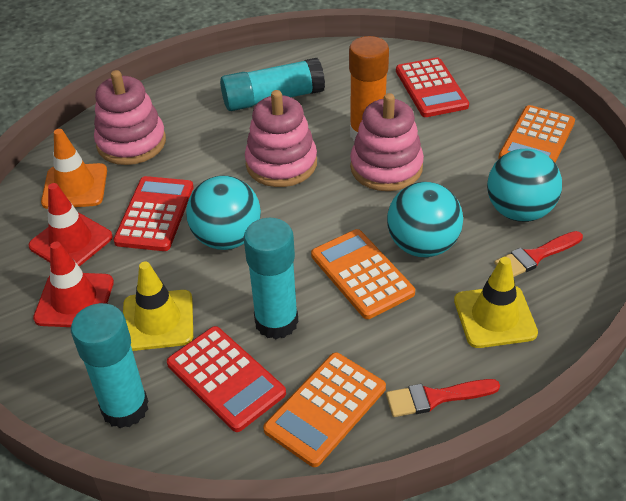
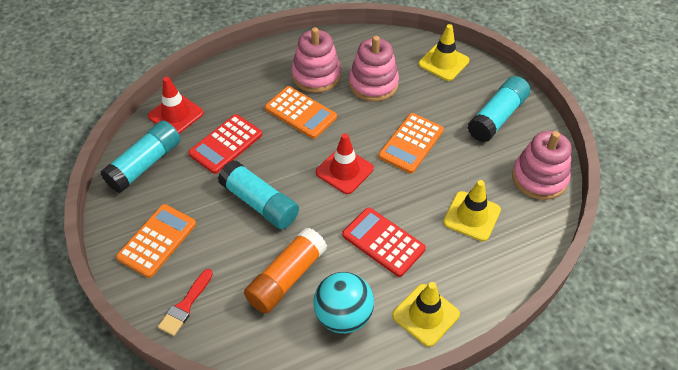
orange traffic cone: [41,129,107,209] = 1 -> none = 0
red brush: [386,379,500,417] [494,231,583,277] = 2 -> [158,269,213,336] = 1
red calculator: [113,176,193,251] [167,326,286,432] [396,57,469,117] = 3 -> [188,114,262,174] [342,207,426,277] = 2
turquoise ball: [186,176,261,250] [387,182,463,257] [487,149,562,222] = 3 -> [313,272,374,333] = 1
yellow traffic cone: [123,261,193,351] [454,257,538,348] = 2 -> [392,282,460,347] [418,24,469,81] [443,180,501,241] = 3

